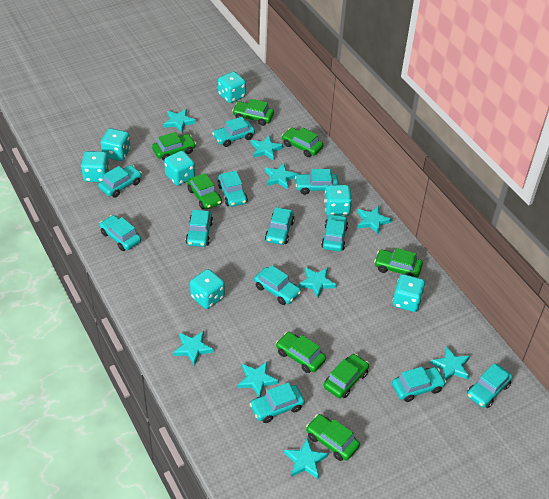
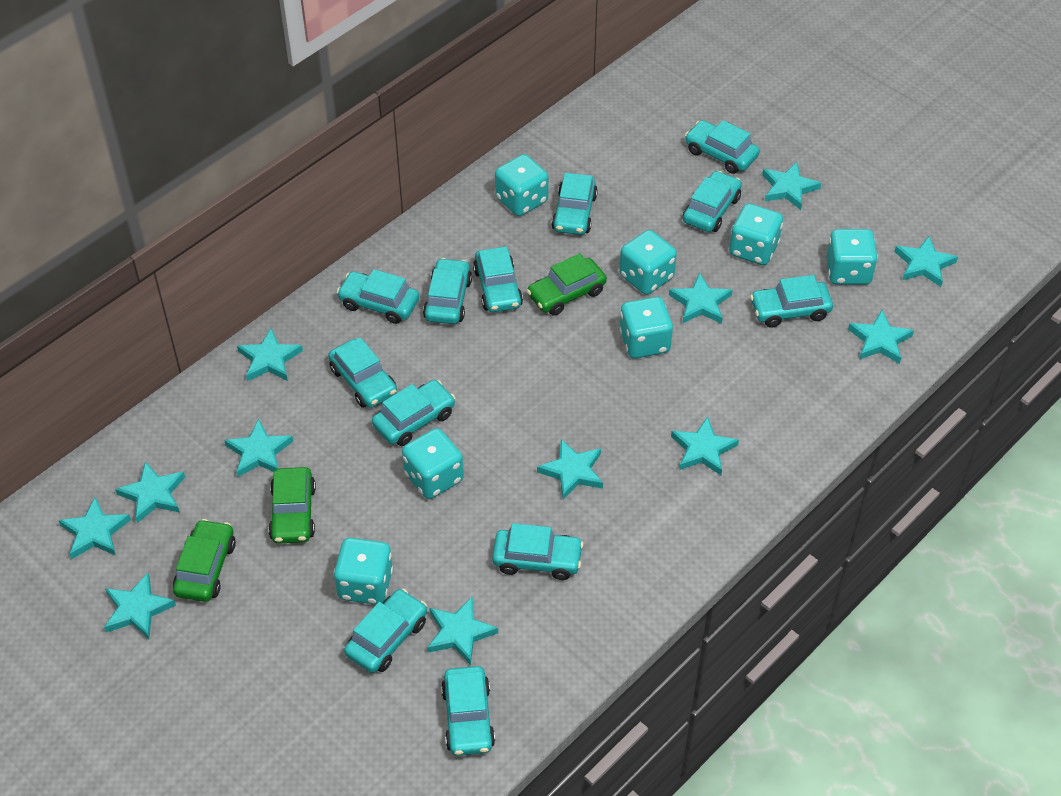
green car: [152,132,196,161] [187,173,222,209] [232,99,274,126] [276,332,326,373] [282,128,323,157] [306,414,360,461] [324,354,369,398] [374,248,423,277] = 8 -> [173,519,236,602] [268,467,316,544] [527,253,607,316] = 3
turquoise star: [164,109,196,133] [173,331,214,366] [237,362,279,397] [251,135,283,160] [265,163,298,190] [284,439,328,479] [298,267,336,298] [357,206,392,235] [430,347,470,381] = 9 -> [58,497,131,559] [104,573,176,639] [115,461,185,523] [224,419,293,477] [237,328,303,381] [427,596,498,665] [537,439,603,500] [669,273,732,324] [671,416,739,475] [762,162,821,210] [848,310,914,364] [894,236,958,287] = 12

